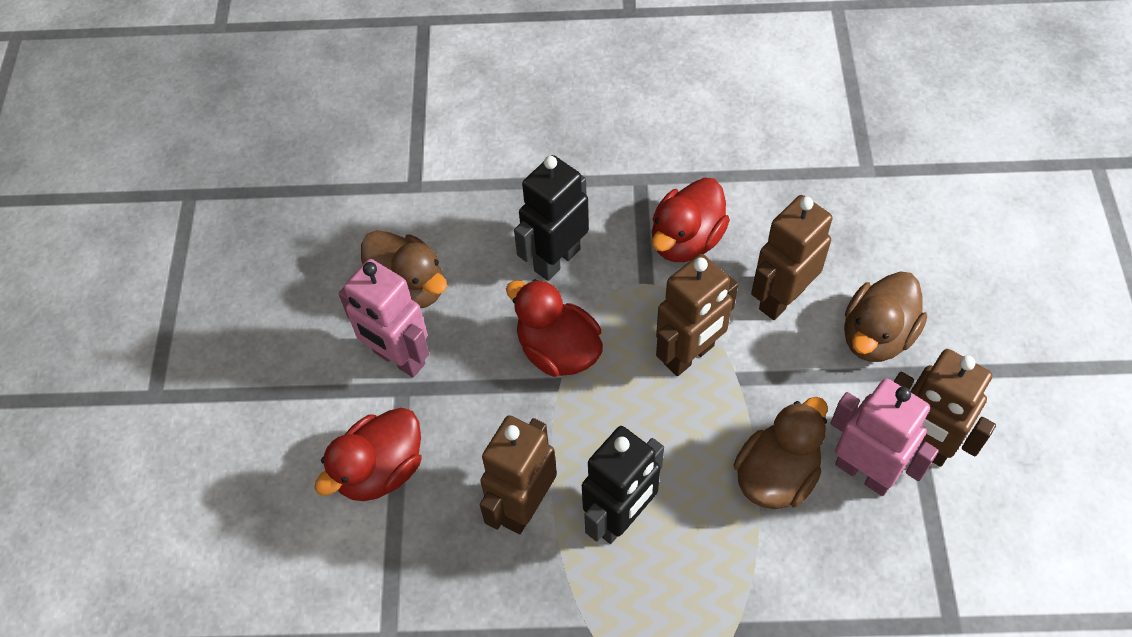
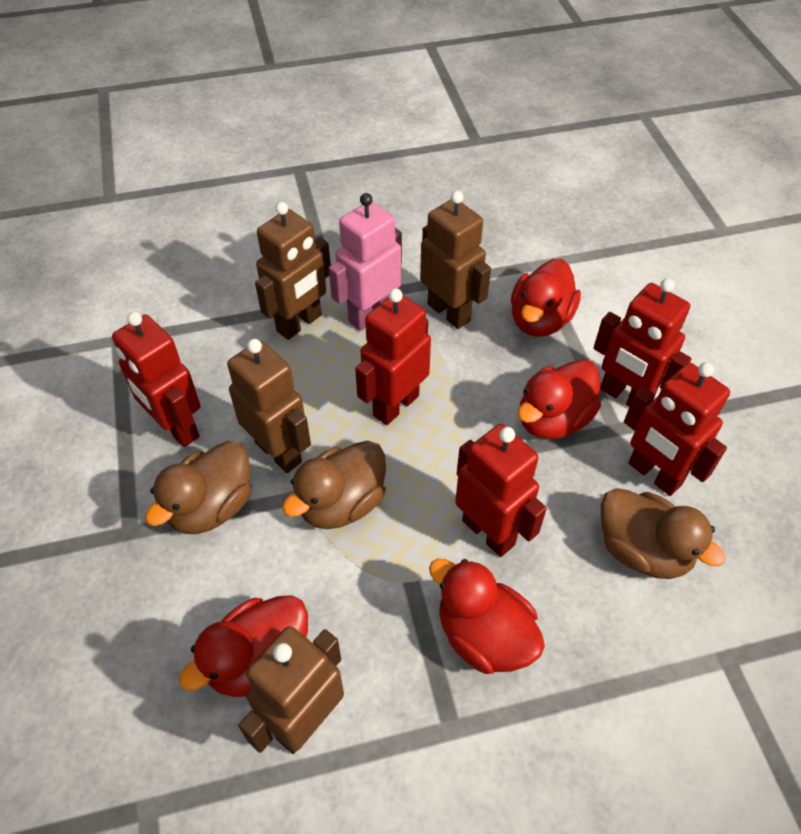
black robot: [514,155,589,281] [582,426,664,544] = 2 -> none = 0
pink robot: [339,259,429,377] [830,378,939,496] = 2 -> [329,193,402,331] = 1
red duck: [314,408,421,501] [506,279,603,377] [652,178,730,262] = 3 -> [179,595,308,697] [429,559,545,674] [511,259,581,337] [518,359,601,439] = 4
red robot: none = 0 -> [112,312,201,447] [355,288,431,425] [455,424,547,557] [594,278,692,407] [624,362,730,496] = 5

